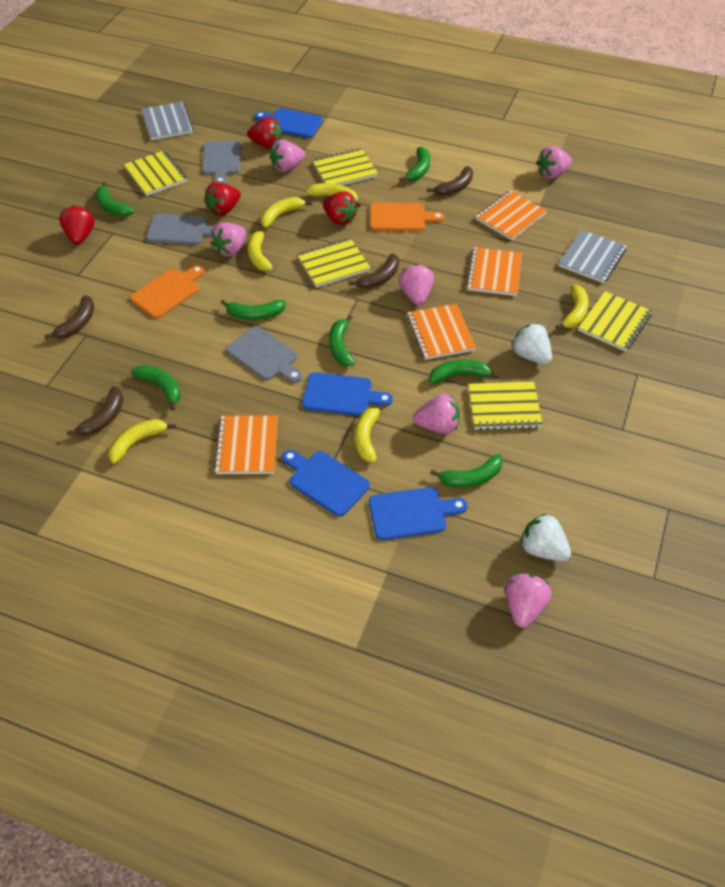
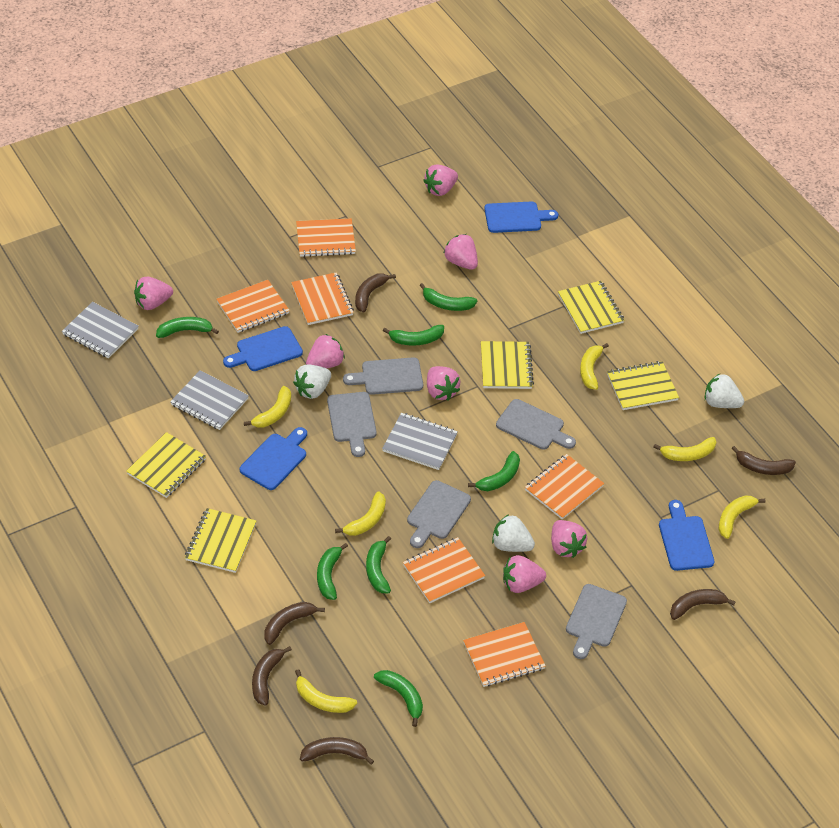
brown banana: [44,295,94,339] [67,386,123,436] [349,253,399,289] [427,166,473,196] = 4 -> [252,646,292,706] [264,602,325,645] [300,737,374,765] [355,273,396,313] [670,589,736,620] [731,446,796,475] = 6
grey cutting board: [146,214,215,245] [202,140,241,184] [226,326,302,383] = 3 -> [327,392,377,457] [343,357,423,395] [407,480,471,548] [496,399,576,450] [566,584,627,659] = 5
grey notebook: [142,102,194,140] [559,230,626,283] = 2 -> [62,302,139,358] [170,370,249,430] [382,413,458,470] = 3
orange cutting board: [130,265,205,318] [370,203,445,231] = 2 -> none = 0
orange notebook: [214,416,278,474] [407,304,476,360] [466,247,522,296] [475,190,547,240] = 4 -> [216,280,290,333] [291,272,354,325] [296,218,356,257] [403,537,485,603] [463,622,546,687] [525,454,604,519] = 6
pink strawberry: [211,222,246,257] [270,140,305,172] [399,264,434,305] [413,394,460,434] [505,573,551,628] [537,146,572,179] = 6 -> [134,277,173,310] [306,334,345,368] [423,164,458,196] [427,366,460,400] [444,234,478,270] [503,555,546,593] [551,520,587,558] = 7
red strawberry: [59,205,94,245] [204,182,241,216] [247,117,282,149] [323,192,358,225] = 4 -> none = 0
white strawberry: [511,323,552,364] [520,514,571,561] = 2 -> [293,364,331,399] [492,514,535,552] [705,374,744,408] = 3

